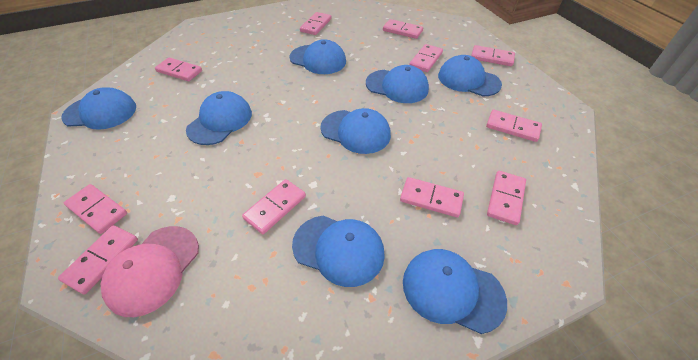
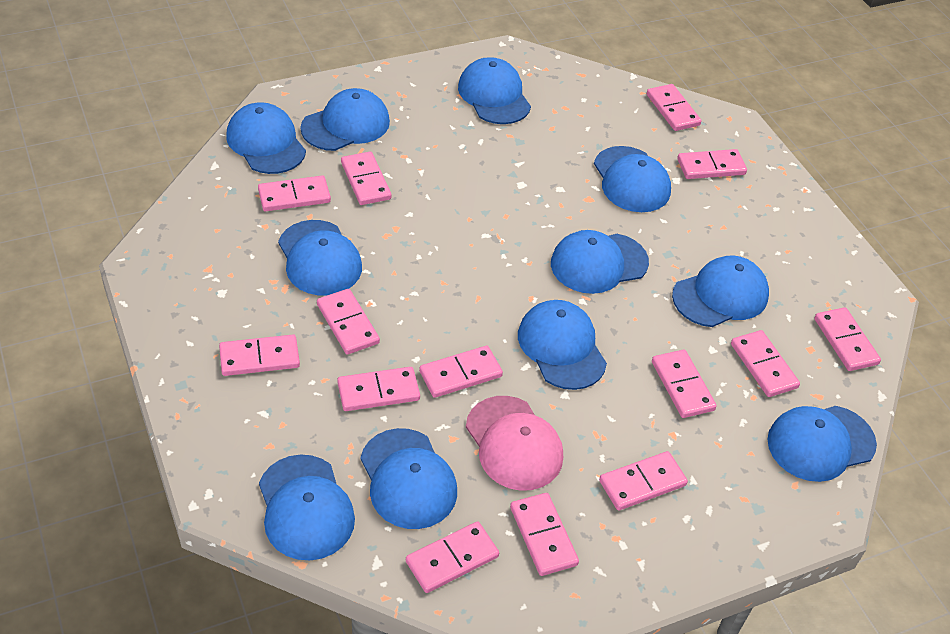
blue cap: [61,87,136,130] [186,91,252,145] [289,39,346,74] [292,216,385,287] [321,108,391,154] [366,65,429,103] [403,249,507,334] [438,55,502,96] = 8 -> [226,102,306,174] [259,455,355,560] [278,220,362,296] [300,88,390,151] [360,428,457,529] [458,57,531,124] [518,300,607,390] [551,230,649,294] [594,146,671,212] [672,256,769,327] [767,406,877,482] = 11
pink domino: [58,225,138,295] [64,184,127,234] [155,57,202,81] [242,179,306,234] [300,12,331,35] [383,19,423,39] [400,177,464,218] [409,44,443,72] [471,45,515,66] [486,110,542,142] [487,171,526,225] = 11 -> [219,335,300,376] [258,175,331,211] [317,289,380,354] [337,367,420,411] [341,152,391,205] [406,521,499,593] [419,346,503,398] [510,493,579,576] [599,451,688,511] [647,84,701,131] [652,350,717,418] [677,149,747,179] [731,330,800,397] [814,307,881,371] = 14

